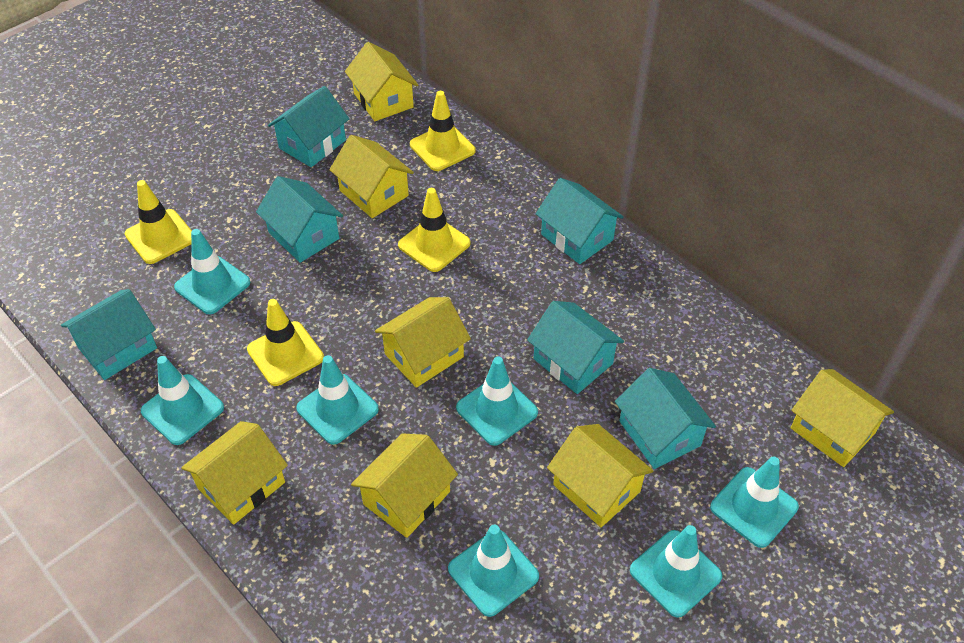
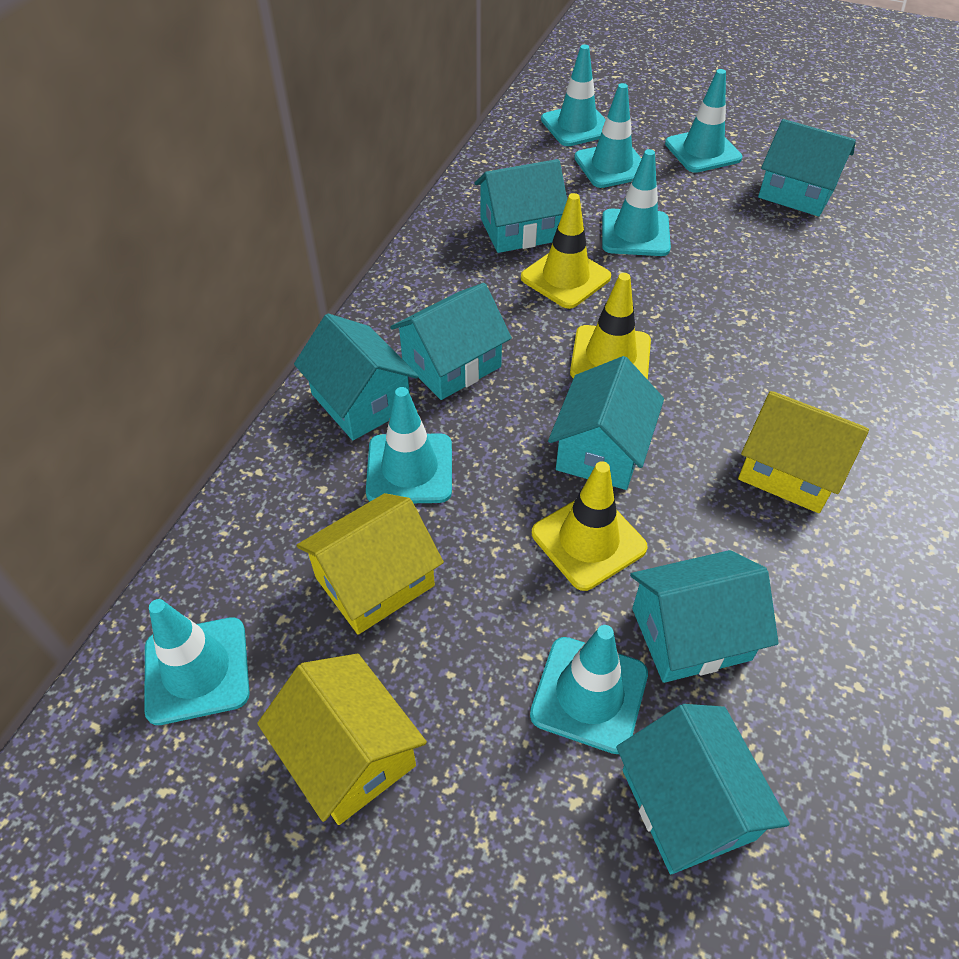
turquoise house: [61,289,157,380] [256,176,343,263] [268,86,349,167] [527,301,624,394] [536,178,624,264] [615,368,716,469] = 6 -> [294,313,419,440] [390,283,512,400] [474,159,567,253] [548,356,664,490] [616,704,790,874] [630,550,779,683] [758,119,856,216] = 7
yellow house: [181,421,288,525] [329,135,414,218] [345,42,419,121] [351,433,458,538] [375,297,471,388] [547,424,654,527] [791,369,894,467] = 7 -> [257,654,427,825] [297,493,444,635] [738,391,869,513] = 3
yellow traffic cone: [125,180,192,264] [247,299,324,386] [398,188,471,272] [410,91,475,171] = 4 -> [521,193,611,309] [532,461,648,591] [570,273,651,380] = 3

